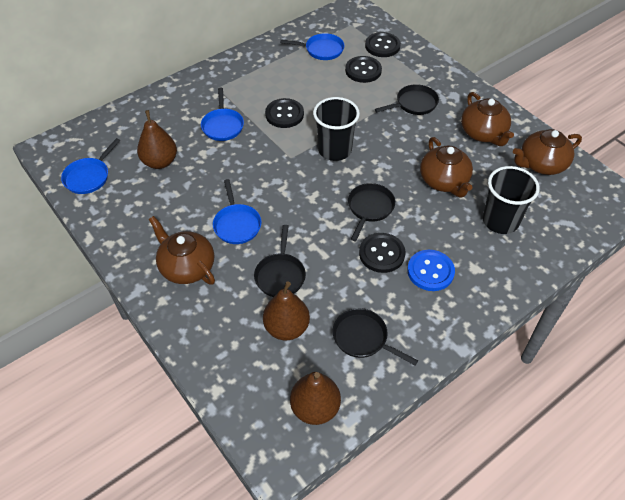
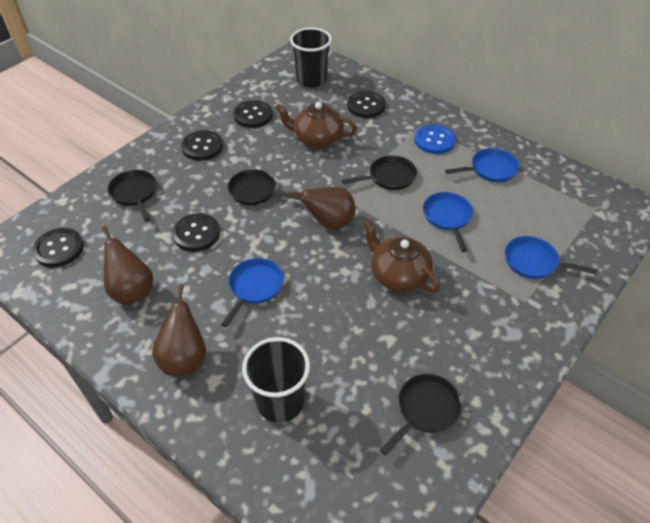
black button: [265,98,304,128] [345,56,382,83] [359,233,405,273] [365,32,401,57] = 4 -> [32,228,84,268] [172,213,220,252] [181,130,223,161] [233,100,273,128] [347,91,386,118] = 5
brown teapot: [149,216,215,285] [420,137,473,198] [461,92,514,146] [513,129,582,175] = 4 -> [275,102,357,148] [362,220,440,293] = 2

